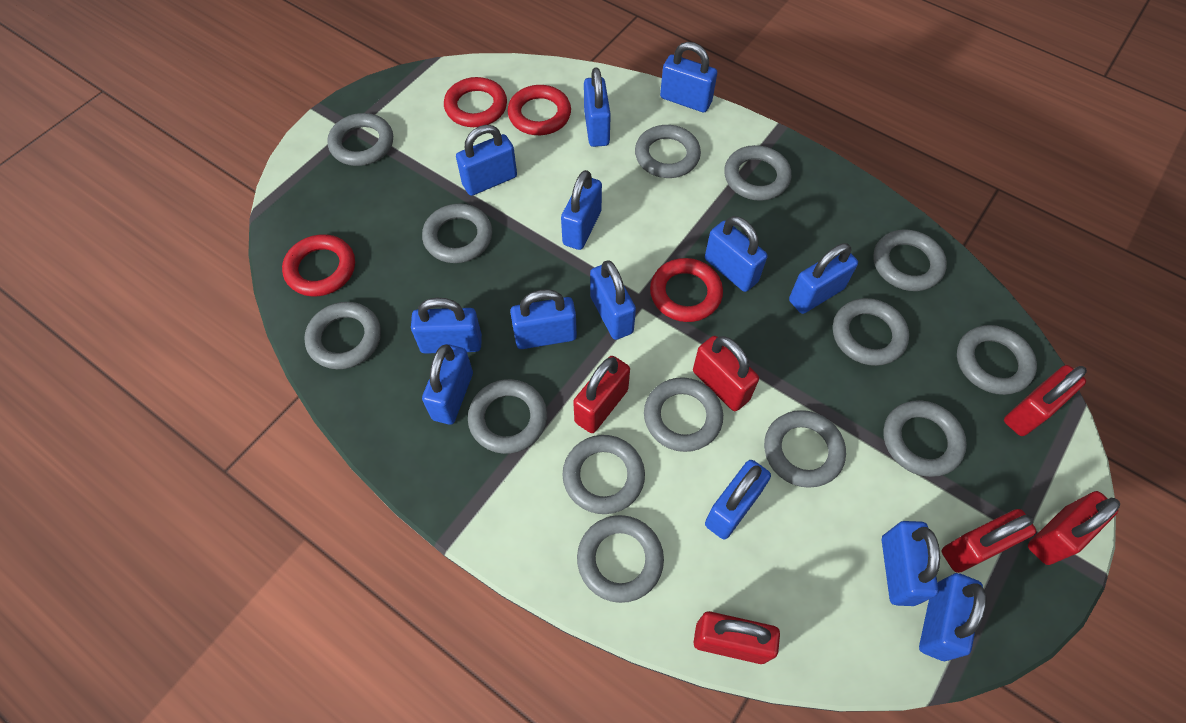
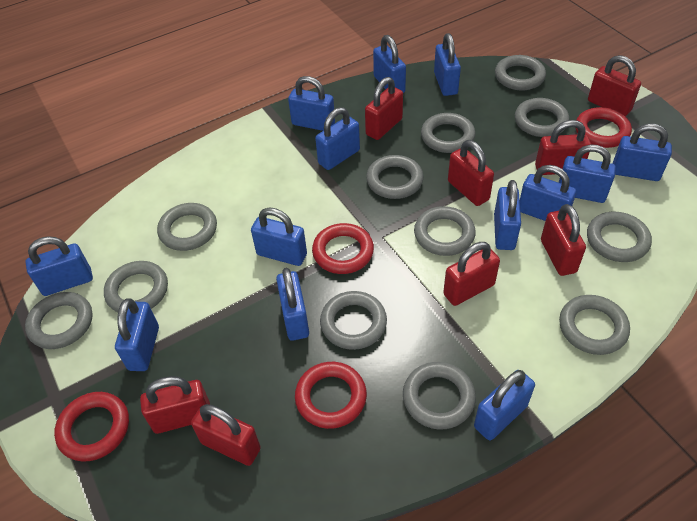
grey ring: [304,302,381,369] [327,113,393,166] [422,204,492,263] [468,379,547,454] [562,435,645,514] [577,515,664,603] [635,125,701,178] [644,377,723,452] [724,145,791,201] [764,410,846,488] [833,298,909,366] [873,229,947,291] [883,400,967,477] [957,325,1037,395] = 14 -> [25,292,93,349] [104,261,168,312] [157,203,217,251] [320,291,387,350] [366,155,423,199] [403,362,476,429] [414,206,476,256] [421,113,475,153] [495,55,546,90] [515,98,569,137] [559,295,630,355] [587,212,652,262] = 12
red padlock: [573,356,630,433] [693,336,759,411] [694,611,780,664] [941,509,1036,573] [1004,365,1087,436] [1028,491,1120,565] = 6 -> [140,376,210,434] [191,404,261,466] [365,77,403,140] [443,242,500,306] [448,140,494,206] [535,120,591,175] [541,204,586,276] [588,55,641,116] = 8

